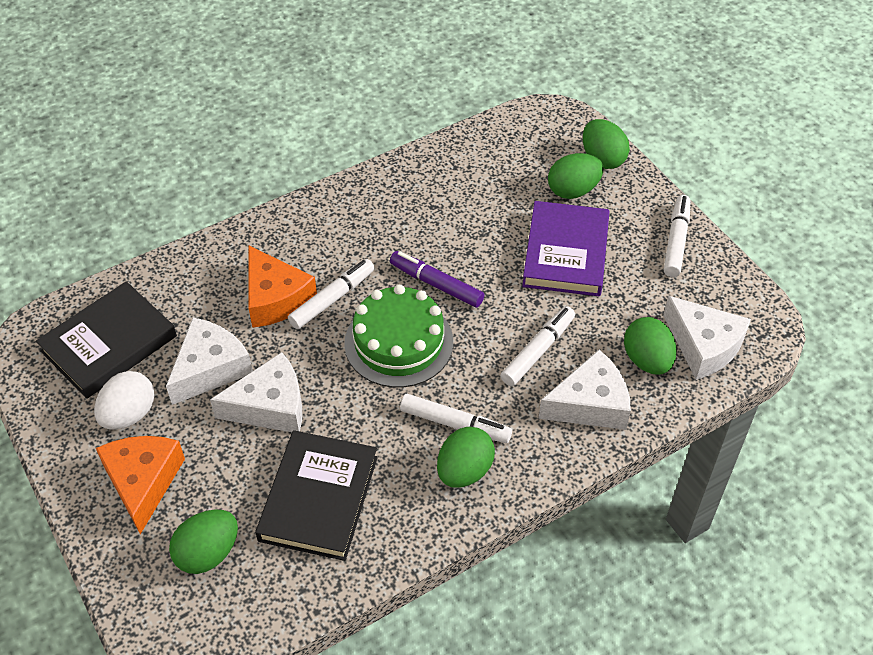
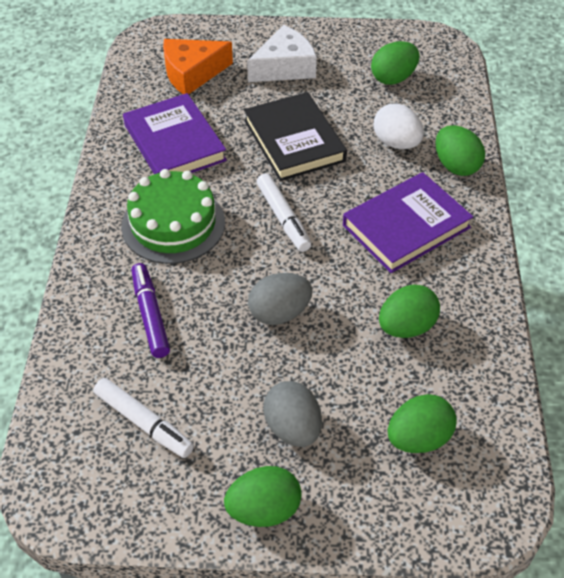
black book: [36,281,177,399] [255,430,378,561] = 2 -> [244,92,347,181] = 1
grey egg: none = 0 -> [248,273,313,325] [263,381,322,447] = 2
orange cheese: [96,436,185,534] [248,245,317,328] = 2 -> [163,39,233,94] = 1
purple book: [522,201,610,296] = 1 -> [123,93,227,174] [343,172,473,273] = 2
white cheese: [166,318,253,405] [210,352,302,432] [539,350,631,430] [663,296,751,380] = 4 -> [247,25,317,82] = 1
white marker: [288,259,375,329] [400,394,512,443] [500,306,575,386] [664,195,691,277] = 4 -> [93,378,194,458] [256,173,311,252] = 2

